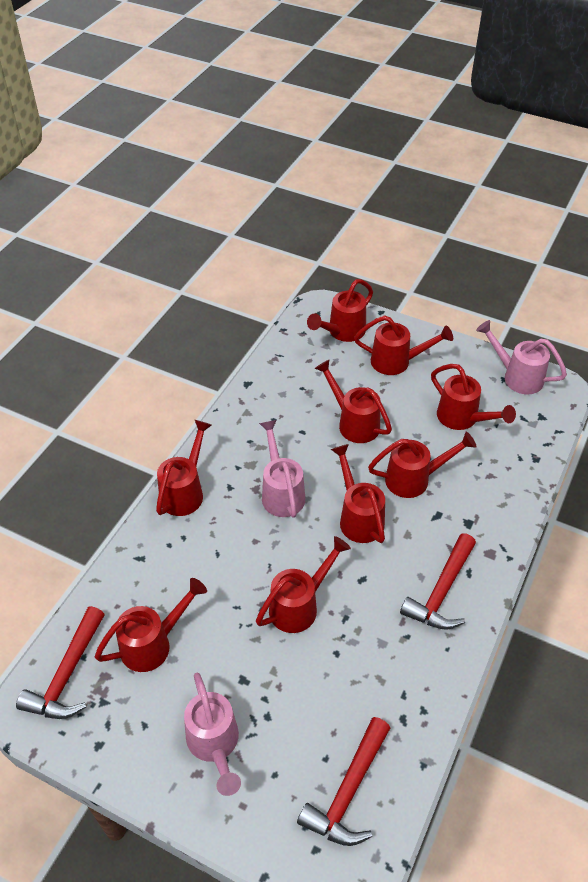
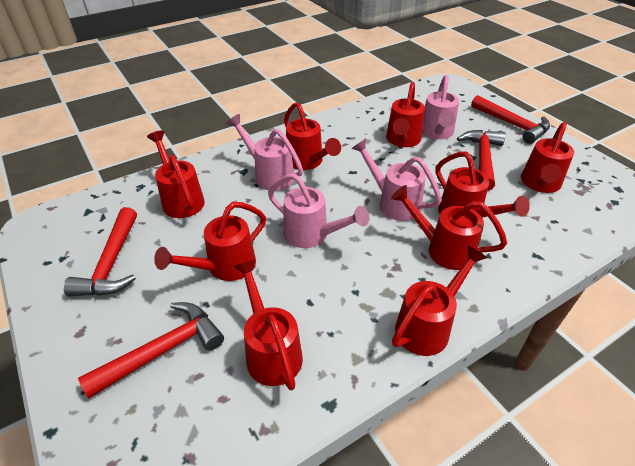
pink watering can: [184,672,241,796] [259,420,305,518] [476,320,567,394] = 3 -> [226,114,303,191] [268,173,369,248] [351,138,442,221] [422,75,459,139] = 4
red hammer: [16,606,105,719] [297,717,390,846] [400,534,476,630] = 3 -> [63,207,137,297] [78,302,224,398] [457,130,506,191] [471,95,550,144] = 4

